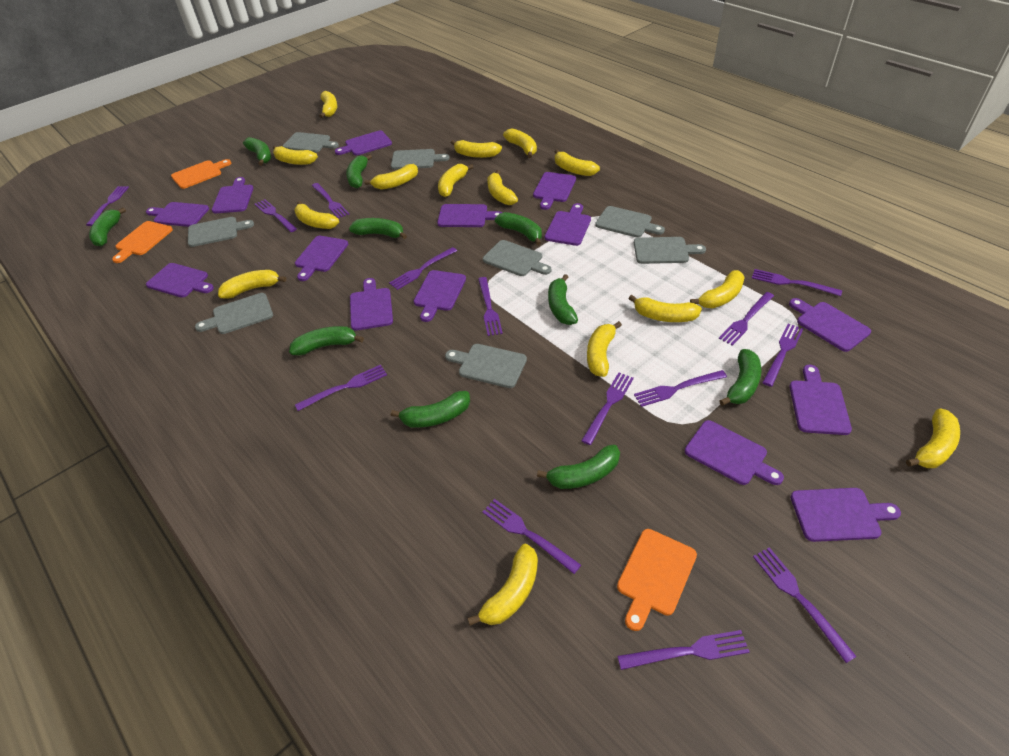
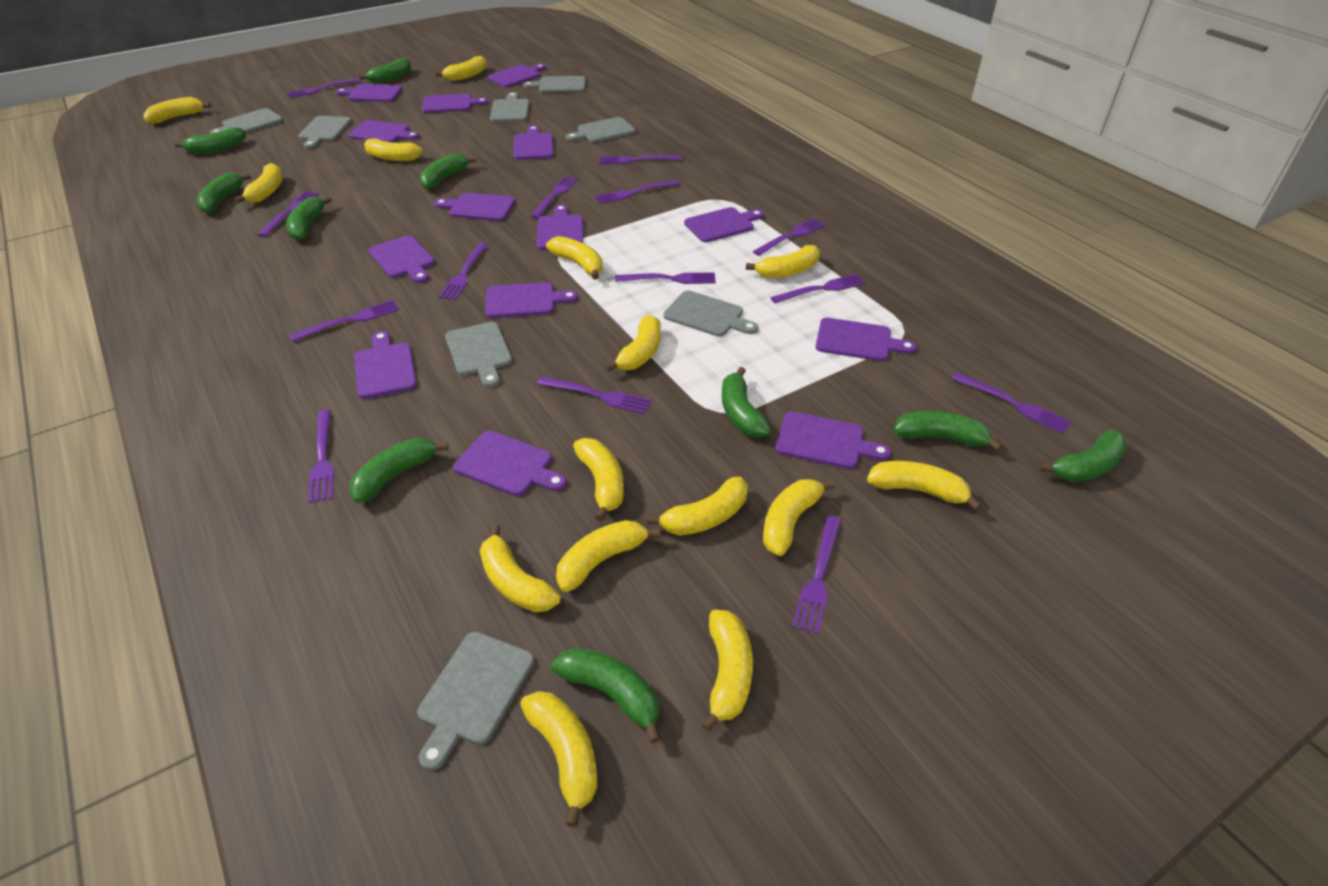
orange cutting board: [112,221,173,263] [171,159,231,189] [617,529,697,631] = 3 -> none = 0

